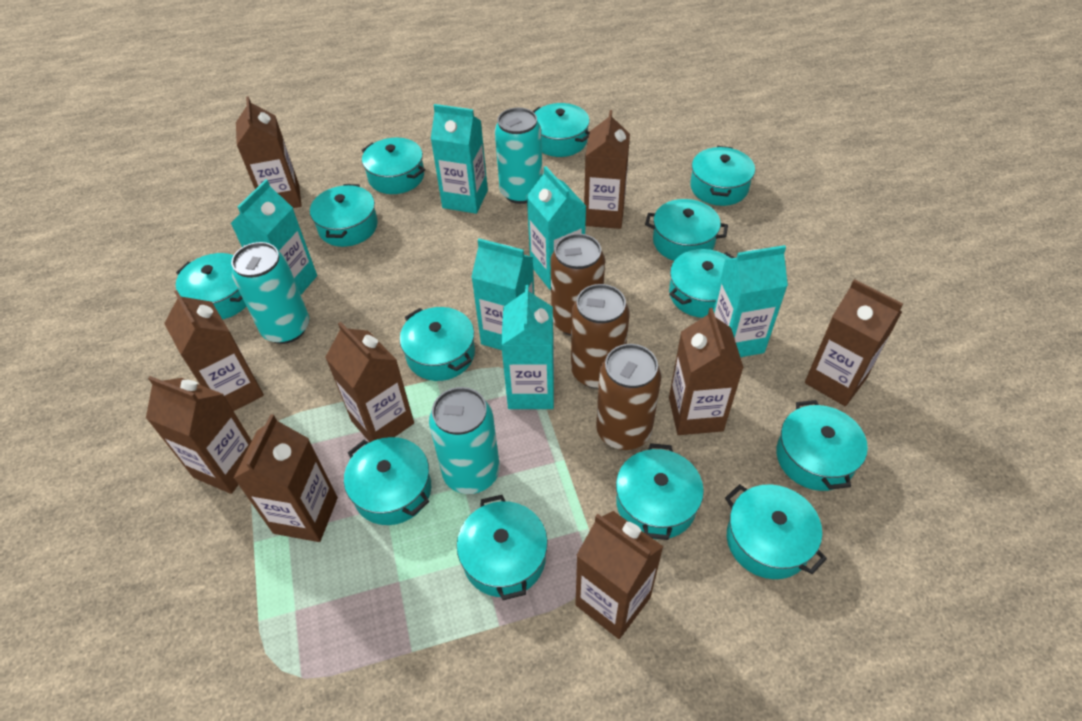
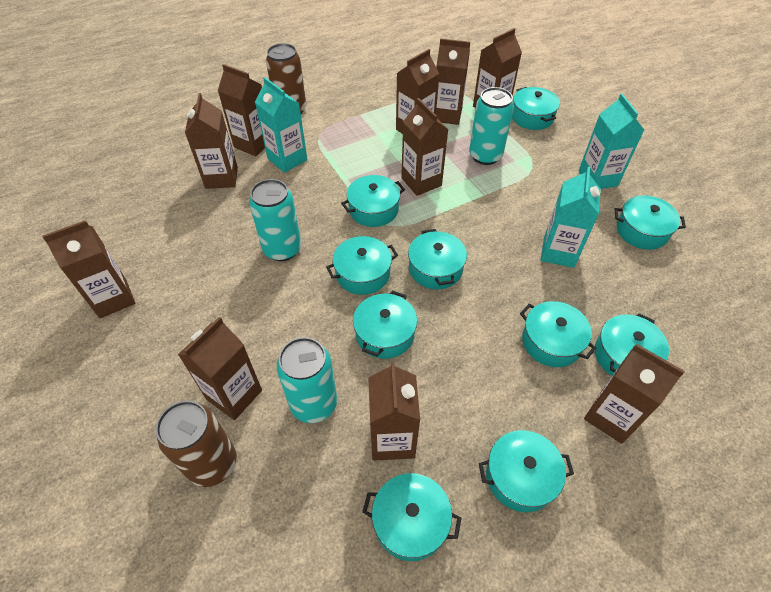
brown can: [550,234,605,336] [571,284,630,389] [596,344,662,450] = 3 -> [156,401,237,487] [266,43,306,114] = 2
brown carton: [146,376,252,494] [164,290,264,411] [234,414,338,542] [236,96,302,208] [325,322,414,442] [576,511,664,639] [584,110,630,229] [669,308,744,435] [805,279,903,406] = 9 -> [42,220,135,318] [178,317,262,420] [185,93,238,189] [218,64,265,156] [368,361,420,461] [396,49,439,134] [401,98,449,196] [436,38,470,125] [473,28,522,108] [584,344,685,444] = 10
turquoise carton: [231,179,317,295] [431,104,488,214] [471,238,534,350] [501,285,554,409] [527,166,586,290] [713,245,788,357] = 6 -> [255,77,307,173] [541,167,601,268] [578,94,644,189] = 3
turquoise pot: [176,253,246,320] [310,184,378,247] [344,437,431,525] [361,138,425,194] [400,307,475,381] [457,495,548,600] [533,103,590,157] [616,443,704,540] [645,199,728,261] [669,249,735,318] [690,146,755,206] [725,484,827,579] [776,400,868,491] = 13 -> [326,236,398,295] [341,175,405,227] [353,291,417,359] [362,473,461,561] [408,229,467,290] [479,430,574,512] [512,87,560,130] [520,301,596,367] [595,313,669,376] [615,195,686,250] = 10

